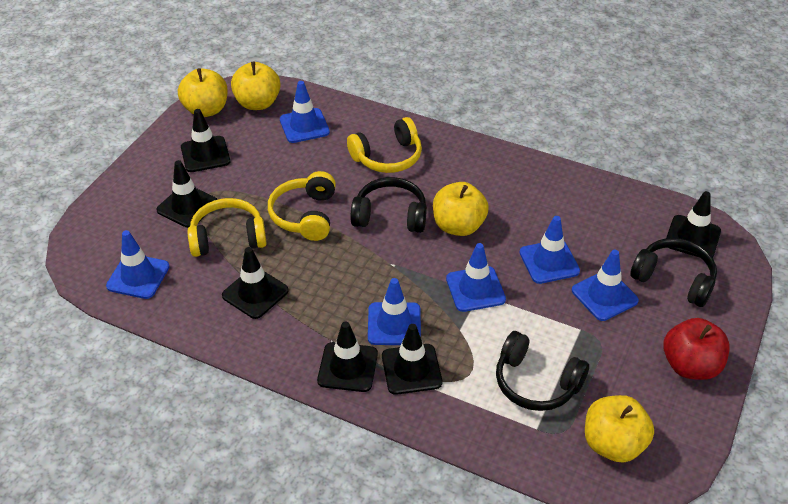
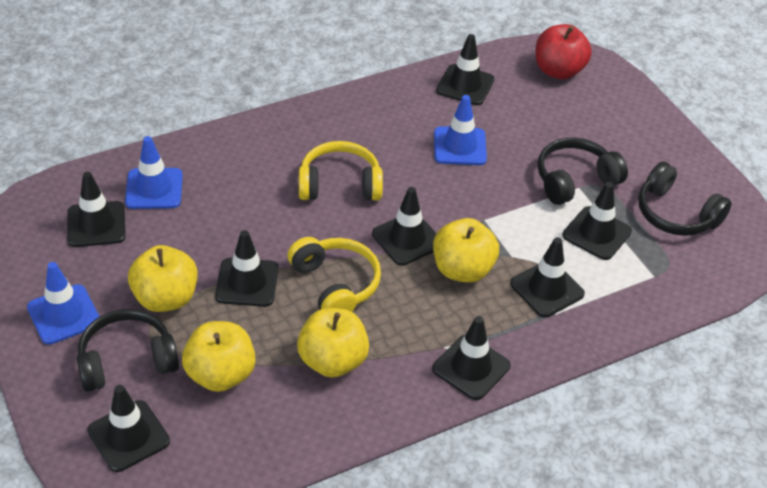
black traffic cone: [156,160,217,228] [181,109,230,172] [222,247,289,319] [317,322,378,392] [382,324,442,395] [666,191,721,258] = 6 -> [67,172,126,247] [87,385,170,472] [215,230,279,307] [372,187,436,266] [432,316,511,400] [436,34,495,105] [510,237,585,318] [562,182,632,260] = 8
blue traffic cone: [106,230,170,299] [280,81,330,143] [368,278,421,345] [446,243,506,312] [520,216,580,284] [572,250,639,321] = 6 -> [27,262,100,345] [125,136,183,209] [434,95,487,165] = 3
yellow headphones: [188,198,267,257] [268,171,336,241] [347,117,422,173] = 3 -> [288,237,381,312] [299,141,383,201] = 2

